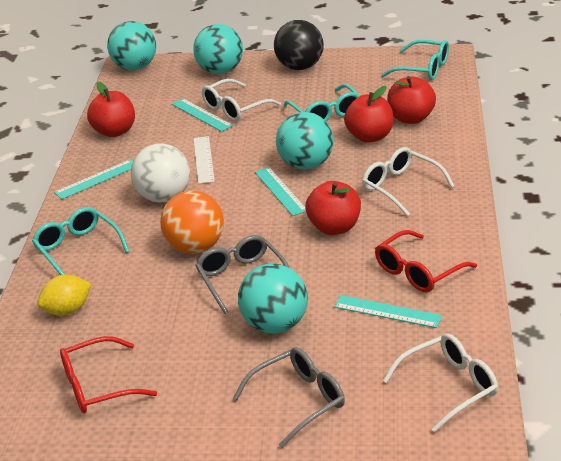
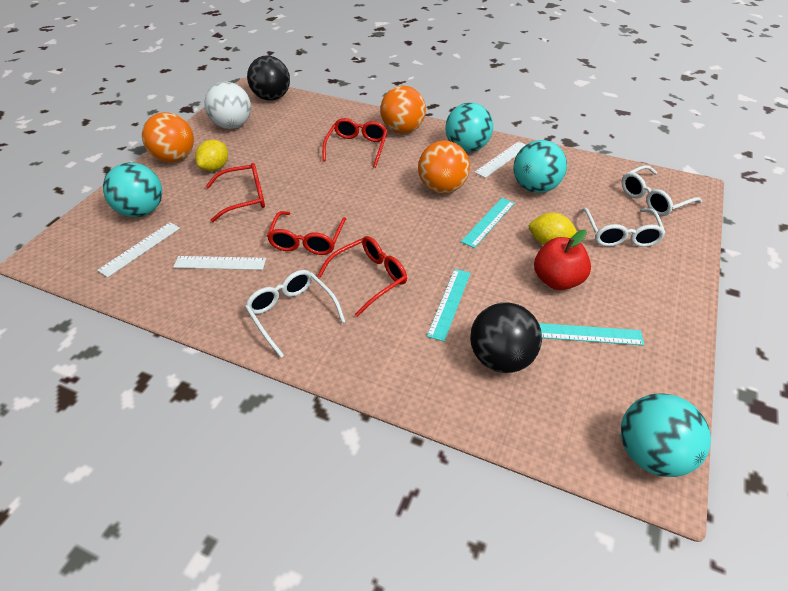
black ball: [274,20,324,70] = 1 -> [247,56,290,101] [470,302,542,373] = 2
grey glasses: [195,235,289,314] [233,347,345,448] = 2 -> none = 0
orange ball: [160,190,224,254] = 1 -> [142,112,194,162] [380,86,426,133] [418,140,470,194] = 3
red apple: [87,82,135,137] [305,181,361,235] [344,86,394,143] [387,76,436,124] = 4 -> [534,230,591,290] = 1
red glasses: [60,336,157,413] [375,230,477,293] = 2 -> [206,163,265,222] [267,211,346,255] [317,236,407,317] [322,118,387,168] = 4
turquoise glasses: [32,207,130,275] [284,84,360,121] [381,40,449,80] = 3 -> none = 0
turquoise ruler: [54,159,133,200] [172,98,233,132] [255,167,306,216] [334,295,442,328] = 4 -> [427,269,471,342] [461,198,515,248] [539,323,644,345] = 3
white ruler: [194,136,215,184] = 1 -> [97,222,180,278] [173,256,266,270] [474,141,526,178] = 3
yellow lemon: [37,275,92,316] = 1 -> [195,140,228,171] [529,213,577,245] = 2

